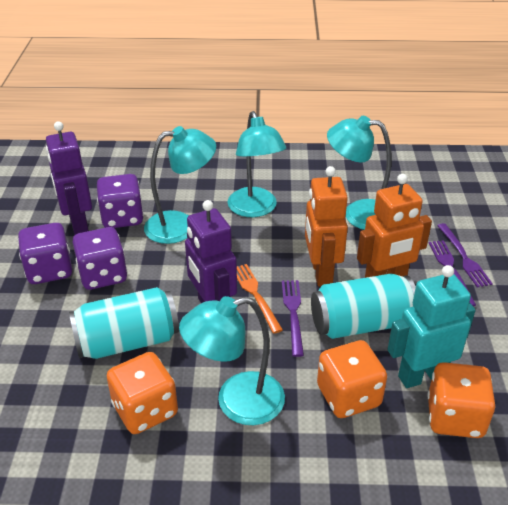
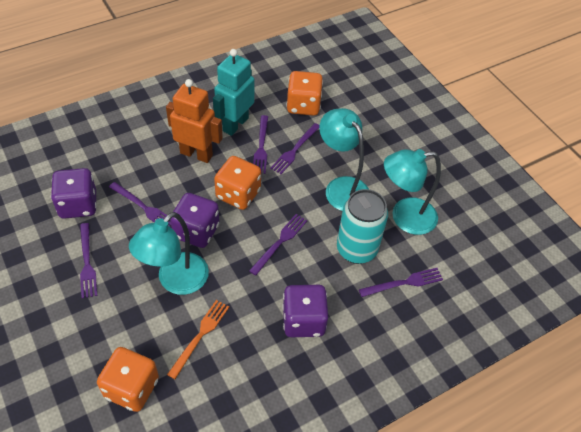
orange robot: [305,166,348,287] [357,174,432,278] = 2 -> [166,79,223,163] = 1
purple fork: [282,280,304,357] [429,240,476,307] [437,223,493,288] = 3 -> [80,223,97,298] [109,182,171,227] [249,214,307,276] [253,115,268,174] [270,123,320,174] [359,268,443,297] = 6
purple robot: [46,121,92,235] [185,200,237,303] = 2 -> none = 0
turquoise can: [69,287,179,359] [311,274,416,339] = 2 -> [337,189,388,264] = 1
turquoise lamp: [144,126,216,244] [179,296,285,425] [227,111,286,217] [327,116,391,230] = 4 -> [129,212,209,295] [319,108,369,211] [384,149,441,235] = 3

